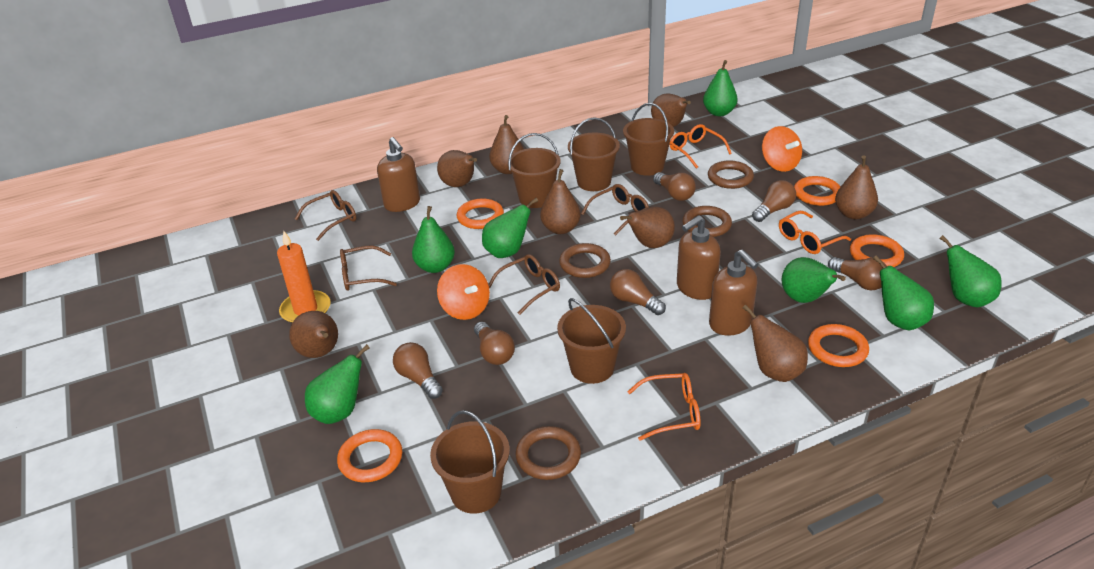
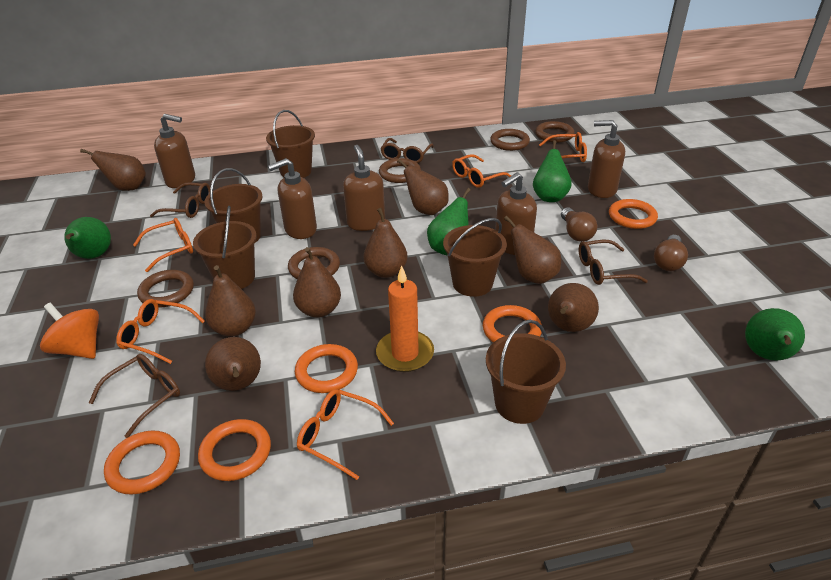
brown light bulb: [393,342,443,399] [474,322,515,365] [610,269,666,315] [653,172,696,201] [752,180,796,222] [828,257,887,290] = 6 -> [561,207,597,242] [654,235,688,271] = 2
brown ring: [516,426,581,480] [559,243,611,278] [682,206,732,237] [708,160,754,189] = 4 -> [137,270,194,308] [288,247,340,279] [379,158,421,183] [490,129,530,151] [535,121,574,143] = 5
brown soap dispenser: [377,137,420,212] [677,215,721,300] [709,249,759,336] = 3 -> [154,114,195,188] [268,158,317,239] [343,145,385,231] [495,172,537,255] [588,120,625,198] = 5
green pear: [305,344,370,424] [412,206,455,273] [482,198,538,258] [703,60,738,116] [782,257,846,303] [873,255,934,330] [939,235,1002,308] = 7 -> [64,217,111,259] [427,188,471,255] [533,140,571,202] [745,308,805,361] = 4
orange glasses: [627,373,701,441] [669,124,732,169] [779,211,851,254] = 3 -> [116,299,205,364] [133,218,193,272] [297,389,394,480] [452,154,511,188] [539,132,587,162] = 5
orange spinning top: [437,264,490,320] [762,126,802,172] = 2 -> [40,303,99,359] = 1

